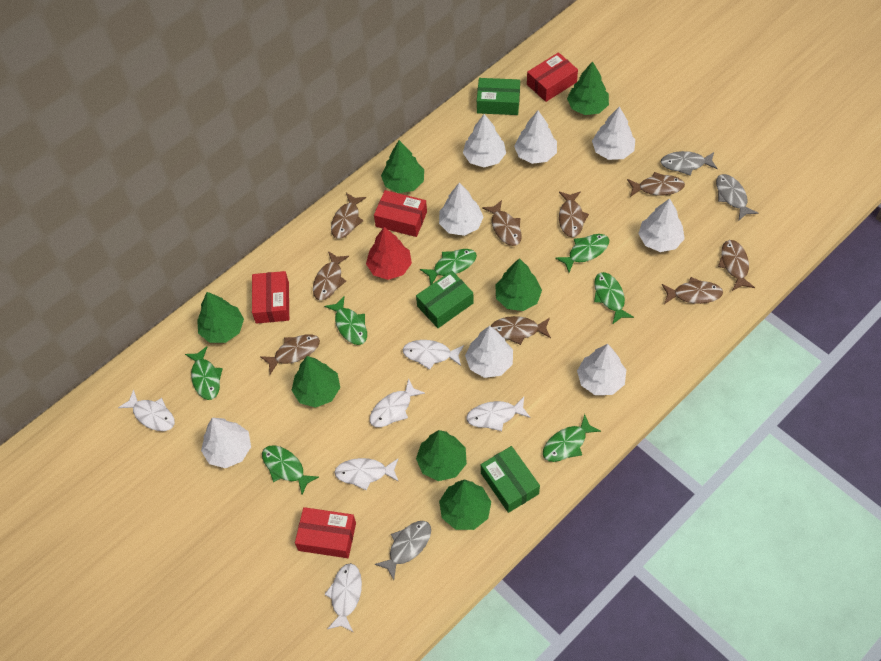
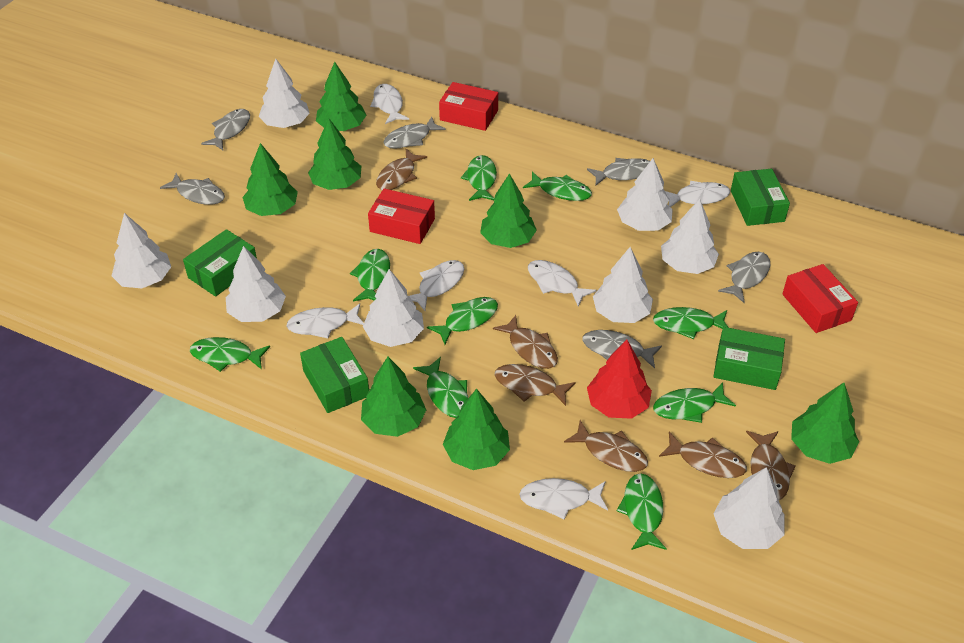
brown fish: [260,334,320,374] [313,251,349,300] [331,193,366,239] [482,200,522,246] [491,316,551,345] [559,191,589,237] [627,172,685,197] [662,277,723,304] [718,240,755,291] = 9 -> [376,149,427,190] [493,315,558,369] [495,364,576,406] [564,420,648,472] [659,432,747,478] [746,431,796,500] = 6
green box: [416,271,474,328] [477,78,520,115] [481,446,540,513] = 3 -> [183,229,257,297] [300,337,369,413] [713,327,785,390] [731,169,790,226] = 4
green fish: [185,346,223,400] [262,445,319,495] [324,296,367,345] [420,249,477,285] [543,414,601,462] [555,234,609,273] [594,272,634,324] = 7 -> [190,337,270,372] [350,249,390,301] [413,357,468,418] [427,297,498,344] [461,155,497,201] [523,171,592,201] [617,473,667,550] [653,307,729,339] [653,382,736,423] = 9
grey fish: [375,521,431,580] [661,151,718,176] [716,174,758,220] = 3 -> [160,173,225,205] [201,109,250,150] [383,117,446,149] [583,330,662,368] [587,158,650,185] [718,252,770,303] = 6
red box: [252,271,289,324] [295,507,356,558] [374,190,427,237] [527,52,578,102] = 4 -> [368,188,435,244] [439,82,498,131] [782,264,858,333] = 3

